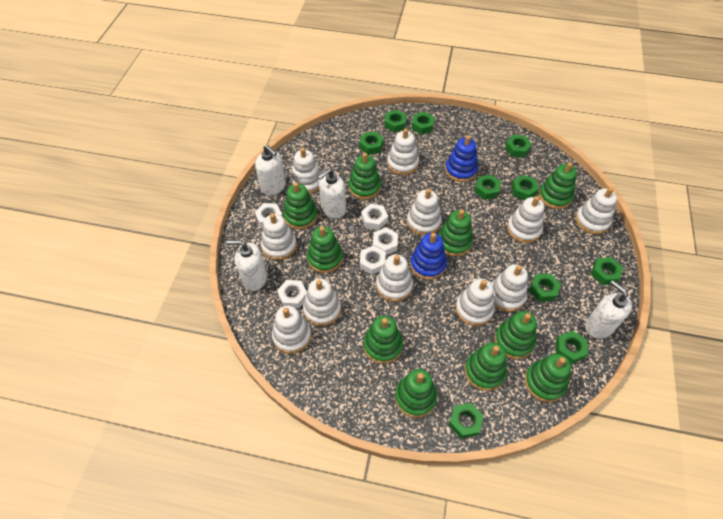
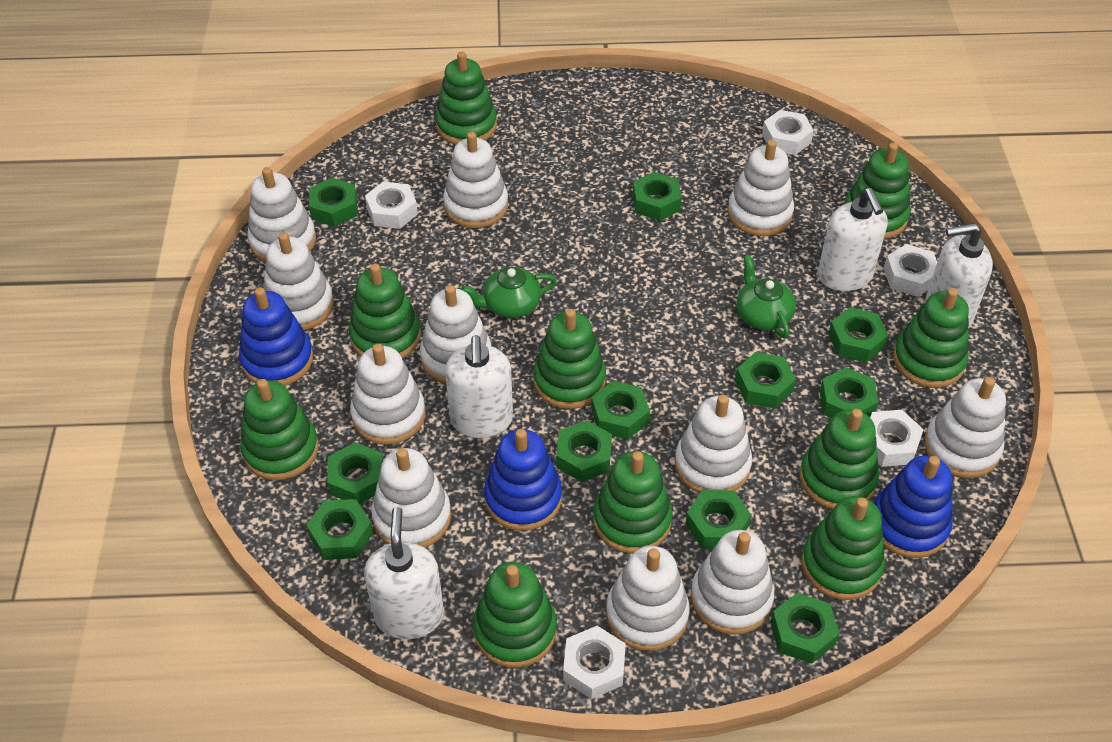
blue stacking toy: [410,233,447,280] [445,135,478,182] = 2 -> [239,287,313,386] [484,429,562,531] [874,456,953,558] = 3
green nut: [359,132,384,155] [384,110,407,133] [412,112,435,135] [449,403,484,438] [475,175,501,200] [505,135,532,157] [511,175,539,200] [529,273,561,302] [556,331,588,364] [591,257,623,285] = 10 -> [306,499,373,560] [309,178,357,227] [327,442,383,504] [557,420,612,482] [591,381,650,440] [633,172,682,221] [685,490,751,549] [735,352,796,409] [770,593,840,664] [820,367,879,418] [828,307,888,363] = 11
green teapot: none = 0 -> [461,267,557,318] [736,255,796,339] = 2

